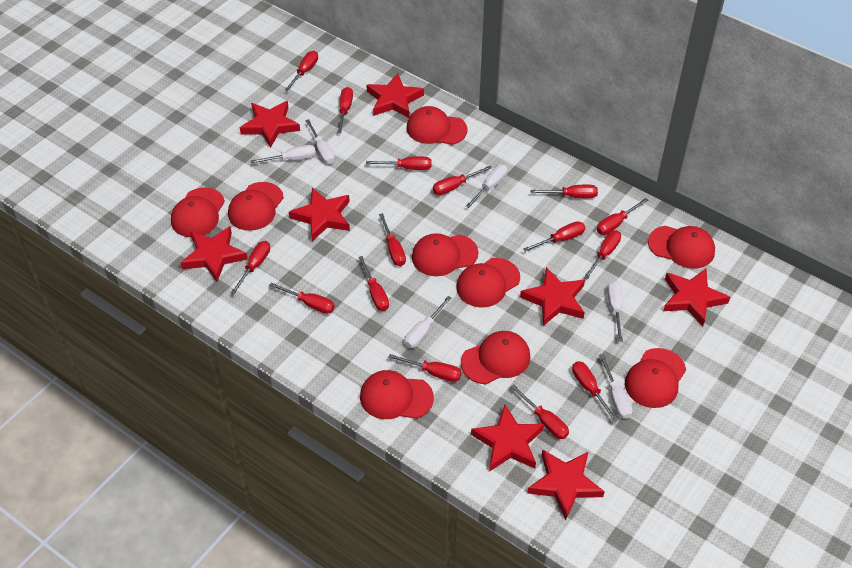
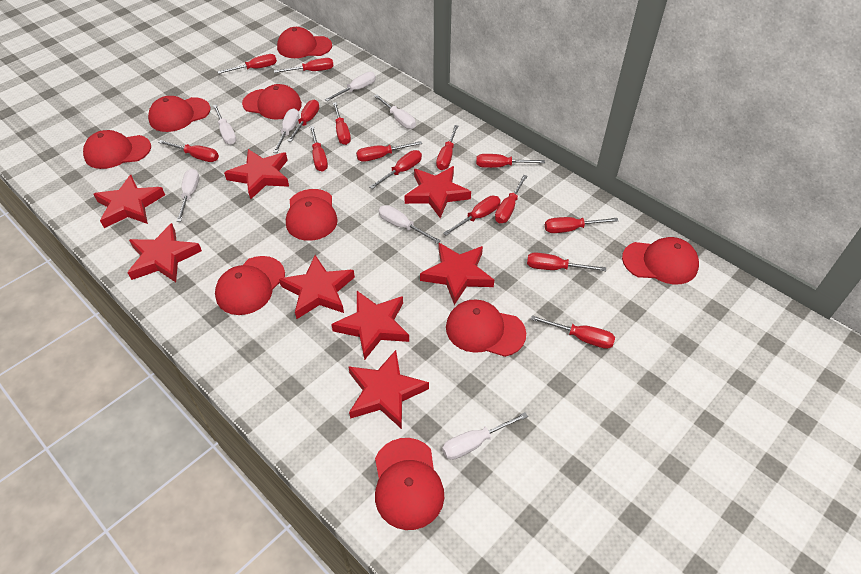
white screwdriver: [251,145,316,164] [305,119,335,164] [405,296,451,348] [466,165,507,208] [599,354,632,419] [608,281,623,342] = 6 -> [177,169,199,222] [213,104,236,145] [273,108,299,153] [325,72,376,101] [374,95,416,129] [379,205,441,243] [442,412,528,460] = 7

